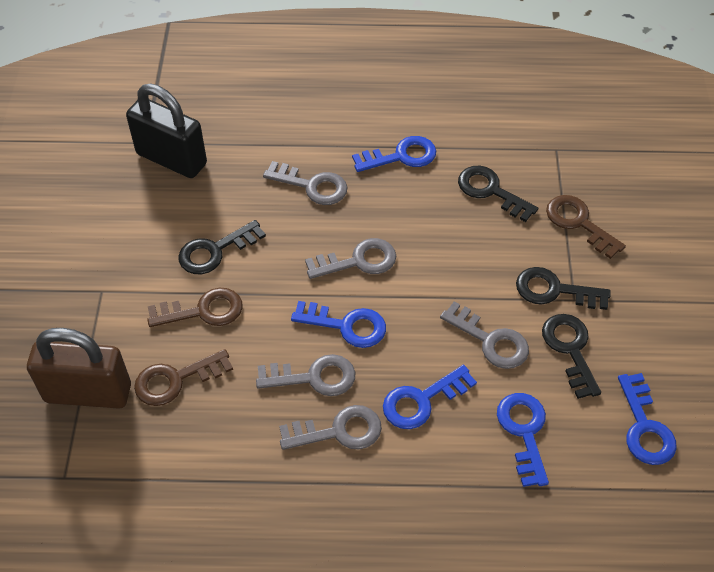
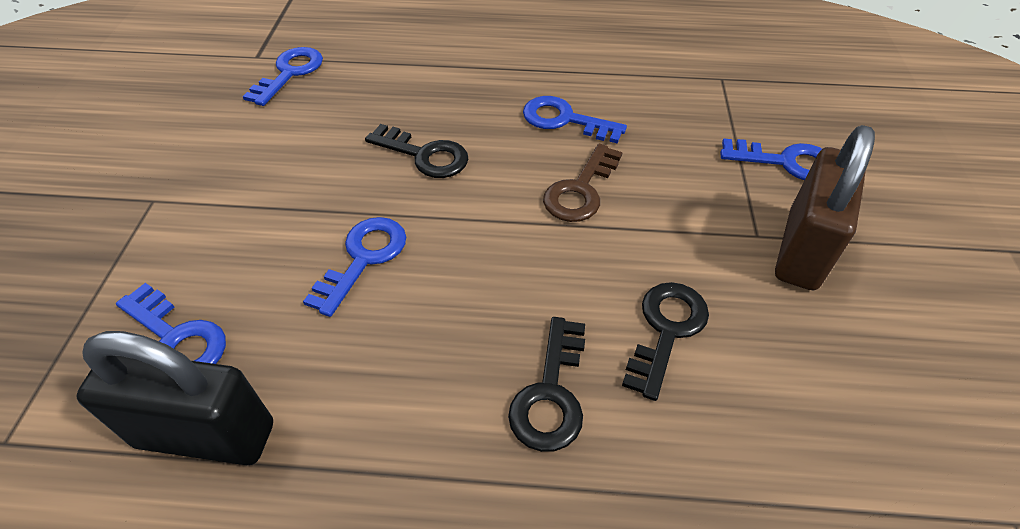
black key: [178,220,266,274] [458,165,538,222] [516,267,611,310] [542,314,601,399] = 4 -> [365,124,468,178] [508,317,585,452] [622,282,709,401] = 3
brown key: [134,349,233,406] [147,288,243,327] [546,195,626,259] = 3 -> [543,143,623,222] = 1
grey key: [256,354,355,396] [263,161,348,205] [279,405,382,450] [305,238,396,279] [440,302,529,369] = 5 -> none = 0

